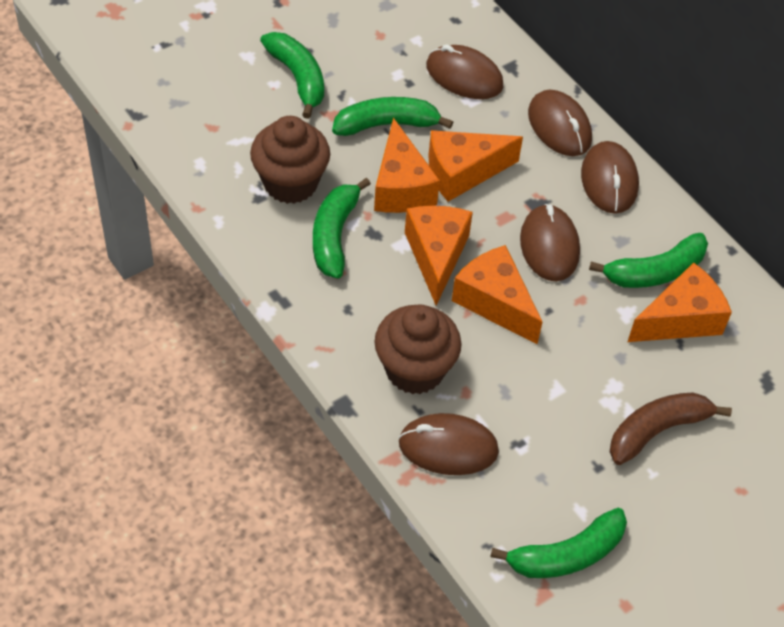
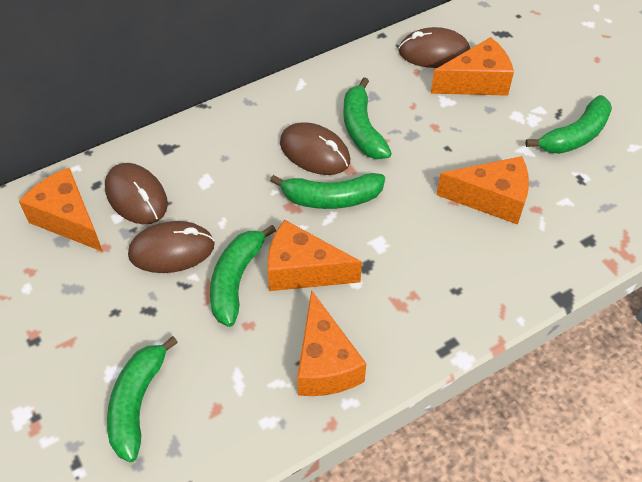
brown banana: [610,392,732,465] = 1 -> none = 0
brown cupcake: [250,116,330,204] [374,305,462,394] = 2 -> none = 0
brown mouse: [398,413,499,475] [426,44,503,99] [520,204,580,282] [528,90,592,156] [581,141,639,214] = 5 -> [105,163,168,224] [128,221,215,273] [280,122,350,175] [398,27,470,68] = 4

